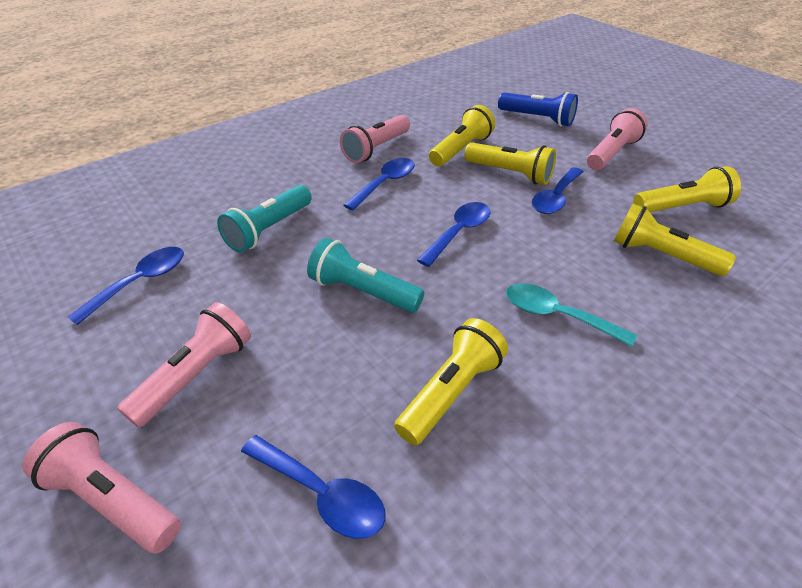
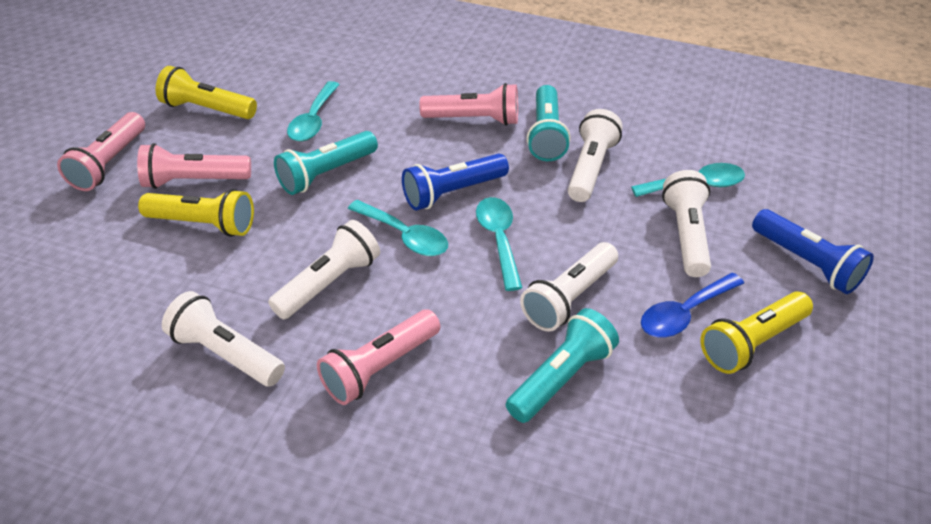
blue flashlight: [498,92,578,127] = 1 -> [402,154,509,211] [752,209,874,294] = 2
blue spoon: [68,247,184,325] [241,435,386,539] [344,158,414,210] [417,202,491,267] [532,167,583,214] = 5 -> [641,273,744,337] = 1
turquoise flashlight: [217,185,312,253] [307,238,424,313] = 2 -> [274,131,378,195] [506,308,619,423] [527,85,571,161] = 3
turquoise spoon: [506,283,637,347] = 1 -> [287,81,340,141] [348,200,448,256] [476,197,523,291] [631,163,745,197] = 4
white flashlight: none = 0 -> [162,291,285,387] [268,220,380,320] [520,242,618,332] [568,109,623,202] [662,170,711,277] = 5
yellow flashlight: [394,318,508,445] [429,105,495,166] [464,142,556,185] [614,204,736,276] [633,166,741,212] = 5 -> [138,189,254,237] [156,66,257,119] [700,291,813,374] = 3

